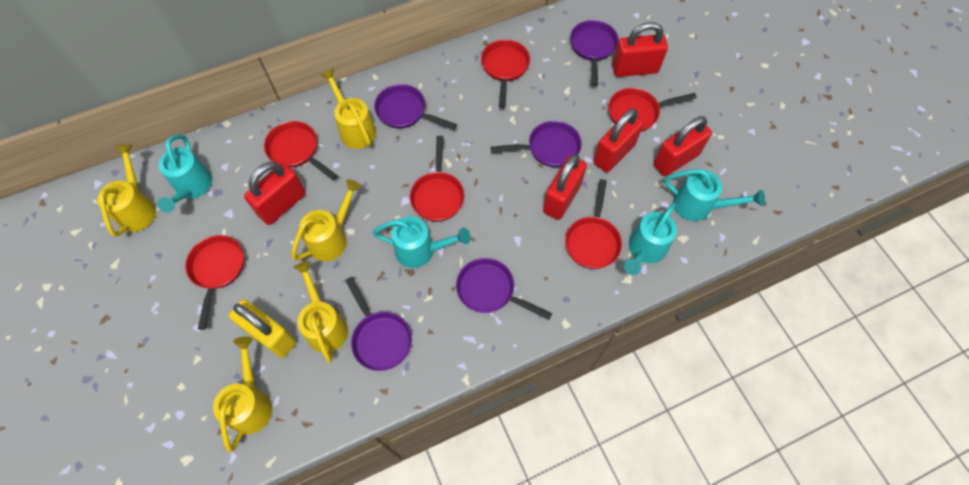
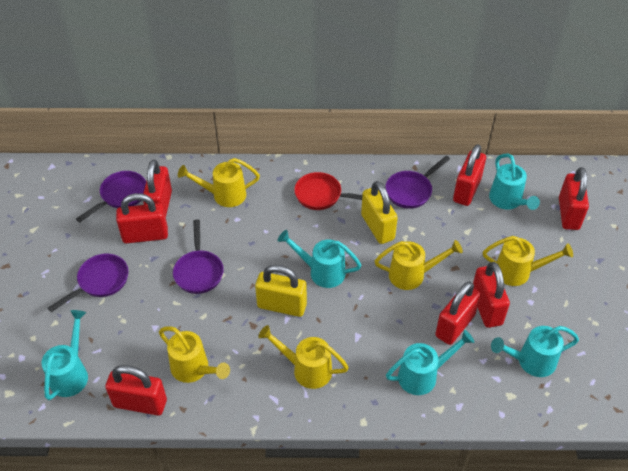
purple pan: [345,277,412,371] [374,84,457,129] [456,258,552,320] [491,121,582,167] [570,20,619,86] = 5 -> [48,254,128,312] [76,171,146,222] [173,219,224,294] [385,156,450,209] = 4
red padlock: [244,162,306,225] [543,154,587,220] [593,108,644,172] [612,22,668,77] [653,116,712,176] = 5 -> [105,365,167,416] [116,193,168,244] [143,159,172,217] [435,281,481,345] [453,144,486,206] [473,262,510,328] [559,167,589,230] = 7
red pan: [185,235,244,330] [264,121,338,181] [410,136,465,222] [481,40,530,108] [565,179,622,269] [609,88,697,132] = 6 -> [294,172,362,210] = 1
turquoise watering can: [157,135,212,213] [373,217,471,268] [624,203,677,275] [664,169,765,221] = 4 -> [41,310,88,400] [278,230,362,288] [386,330,474,395] [489,154,540,210] [491,326,579,377] = 5
yellow padlock: [229,299,296,358] = 1 -> [255,265,307,317] [361,181,398,244] = 2

